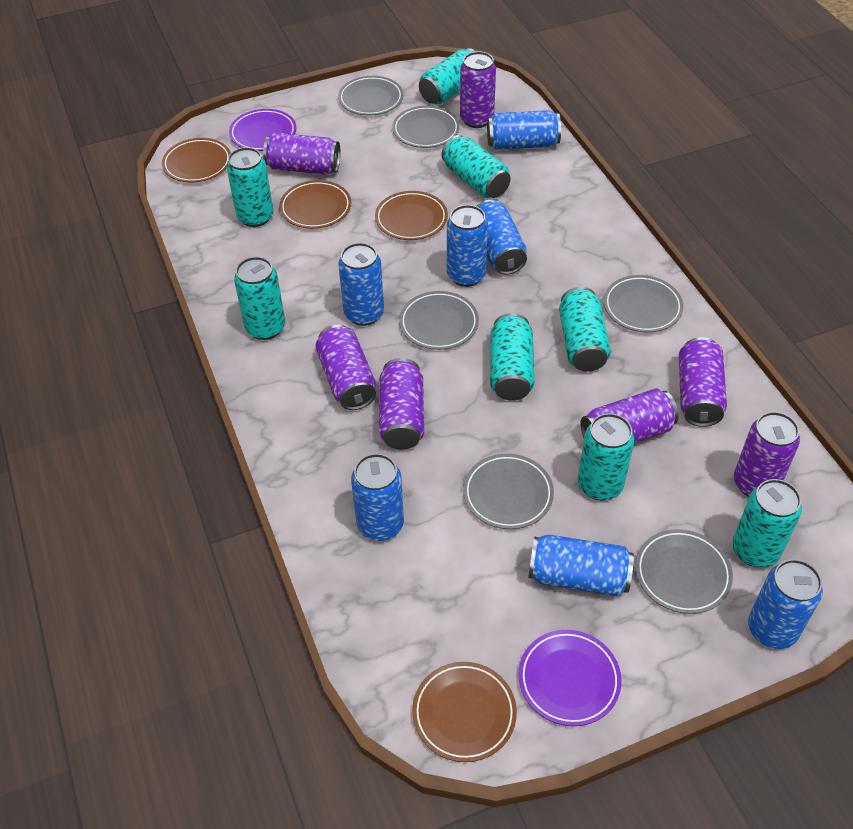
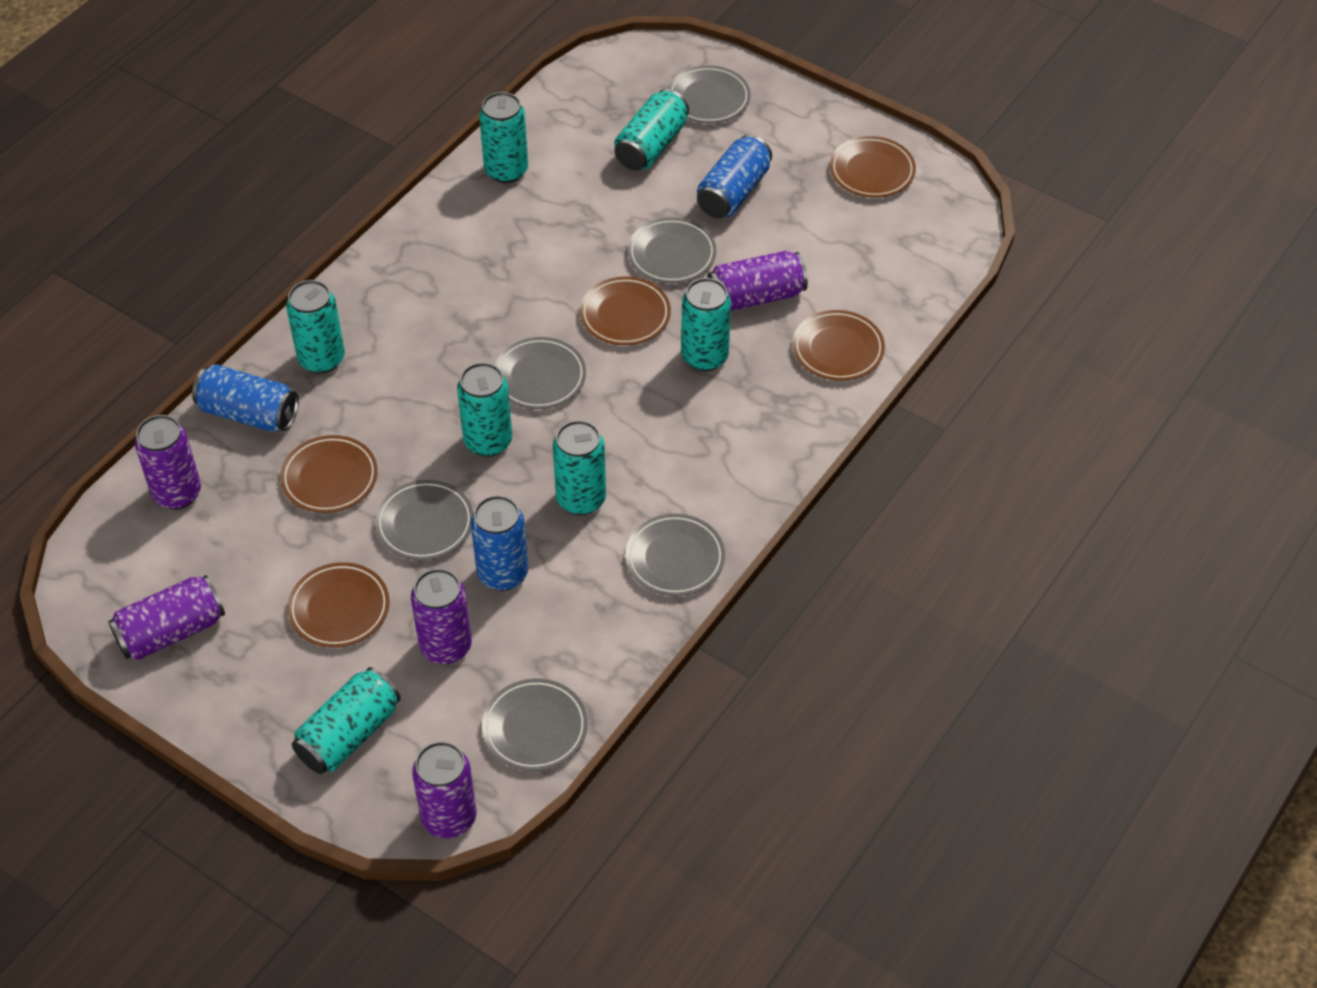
blue can: [338,243,384,326] [351,453,404,541] [447,205,488,287] [477,200,527,275] [487,110,561,150] [528,534,634,597] [748,559,823,649] = 7 -> [192,364,299,432] [471,496,528,591] [697,135,772,218] = 3
brown plate: [162,138,231,183] [279,180,351,229] [375,191,448,240] [412,662,517,762] = 4 -> [280,435,378,513] [287,562,390,648] [580,277,671,345] [793,310,885,381] [830,136,916,198] = 5
purple can: [263,132,340,175] [315,325,376,410] [379,358,424,449] [460,51,496,128] [581,388,679,443] [679,337,727,427] [734,412,800,497] = 7 -> [108,575,225,660] [135,415,201,510] [411,569,472,664] [412,742,477,838] [707,251,808,311] = 5
purple plate: [229,109,296,151] [518,630,621,726] = 2 -> none = 0
turquoise can: [227,147,273,227] [234,257,285,340] [419,48,476,104] [442,135,511,198] [490,313,534,401] [559,287,611,372] [578,413,634,501] [732,479,802,567] = 8 -> [286,280,345,374] [292,667,401,774] [457,363,512,457] [479,92,528,183] [553,420,606,515] [614,89,689,171] [681,278,731,371] = 7

